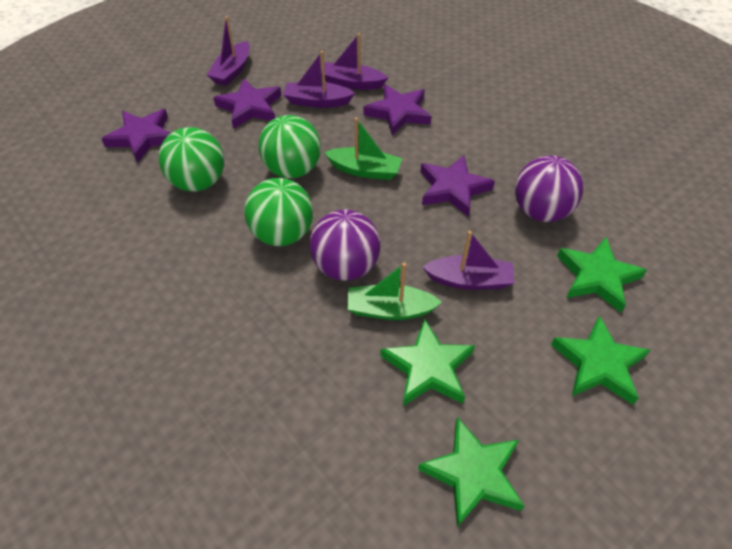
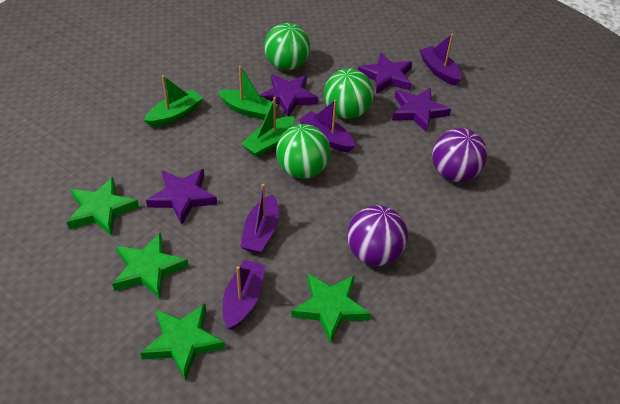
green boat: [324,118,402,180] [347,263,442,320] = 2 -> [144,75,203,127] [218,66,277,120] [242,97,294,157] = 3

